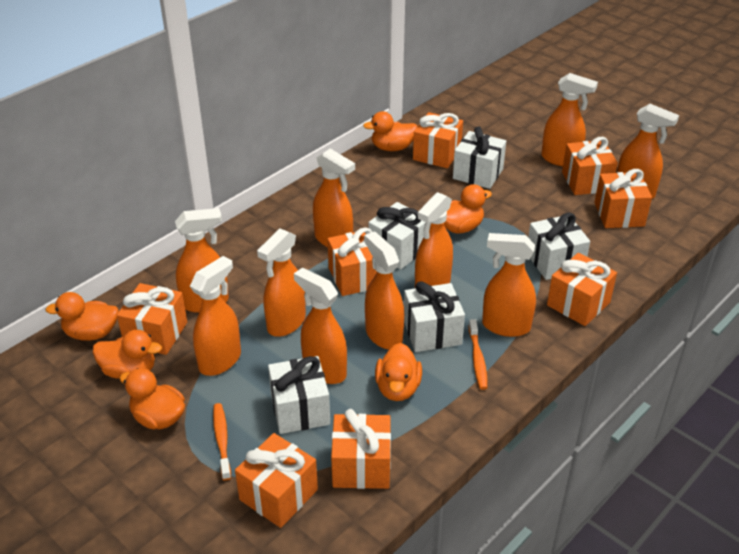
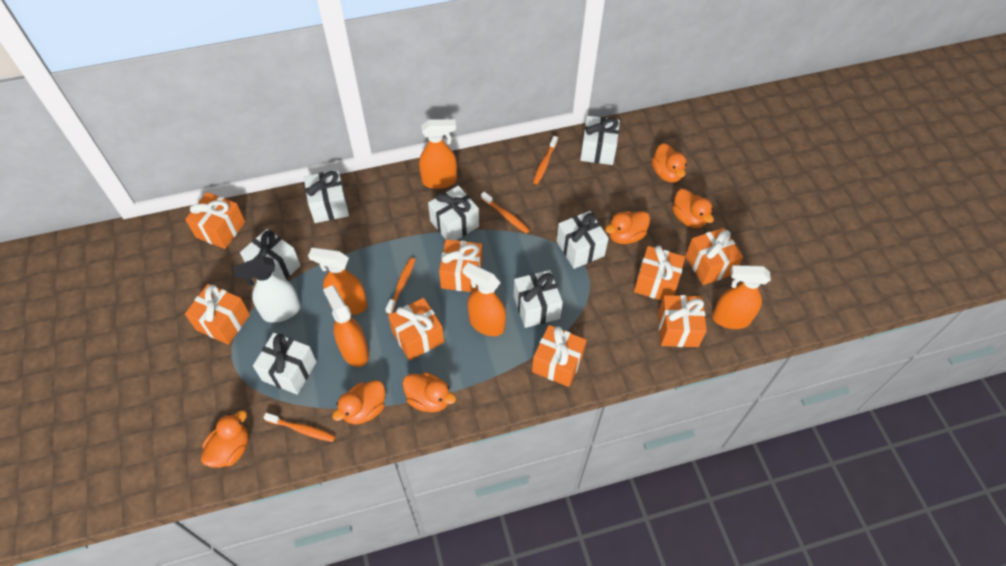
orange spray bottle: [175,208,229,313] [190,256,241,376] [257,229,306,337] [294,268,347,384] [313,149,355,247] [364,231,404,350] [415,192,453,286] [482,233,536,337] [541,73,598,166] [617,104,679,199] = 10 -> [308,248,368,315] [323,285,369,367] [419,119,457,189] [462,263,506,336] [712,265,771,329] = 5
orange toothbrush: [213,403,231,481] [469,319,488,390] = 2 -> [263,413,335,442] [385,258,415,314] [481,192,530,234] [533,136,558,184] = 4
white gift: [268,356,330,434] [368,202,425,270] [404,281,465,352] [453,126,506,189] [528,213,590,280] = 5 -> [240,229,301,280] [253,333,317,395] [304,170,349,223] [428,186,479,240] [514,270,563,328] [557,211,609,269] [580,116,620,165] = 7
white spray bottle: none = 0 -> [233,256,301,323] = 1

